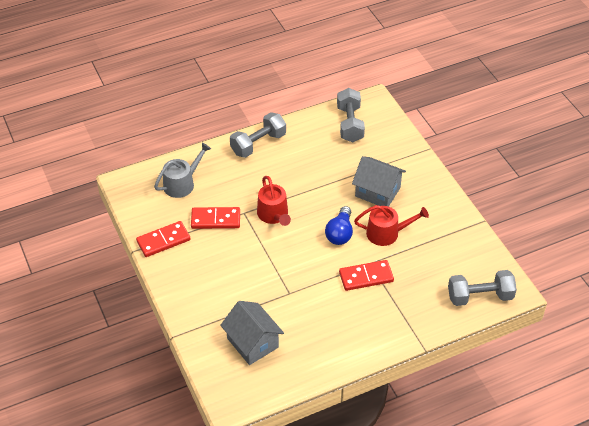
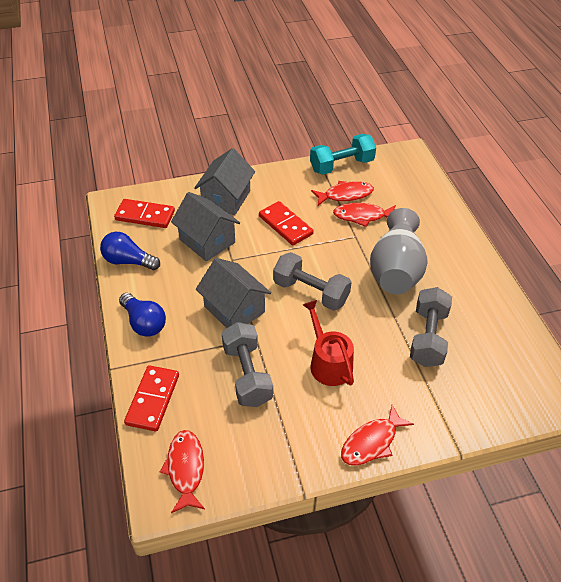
blue light bulb: [325,206,353,245] = 1 -> [100,232,160,270] [119,293,166,337] = 2
grey house: [220,301,284,365] [352,156,406,207] = 2 -> [171,192,240,261] [194,148,255,215] [196,258,271,328] = 3
grey vase: none = 0 -> [370,208,428,294] = 1
grey watering can: [154,143,211,198] = 1 -> none = 0
red fish: none = 0 -> [160,430,205,513] [311,181,374,206] [333,203,396,227] [341,405,414,466] = 4
red watering can: [257,176,291,226] [354,205,429,246] = 2 -> [303,300,354,386] = 1
turquoise dumbbell: none = 0 -> [310,134,376,175] = 1

